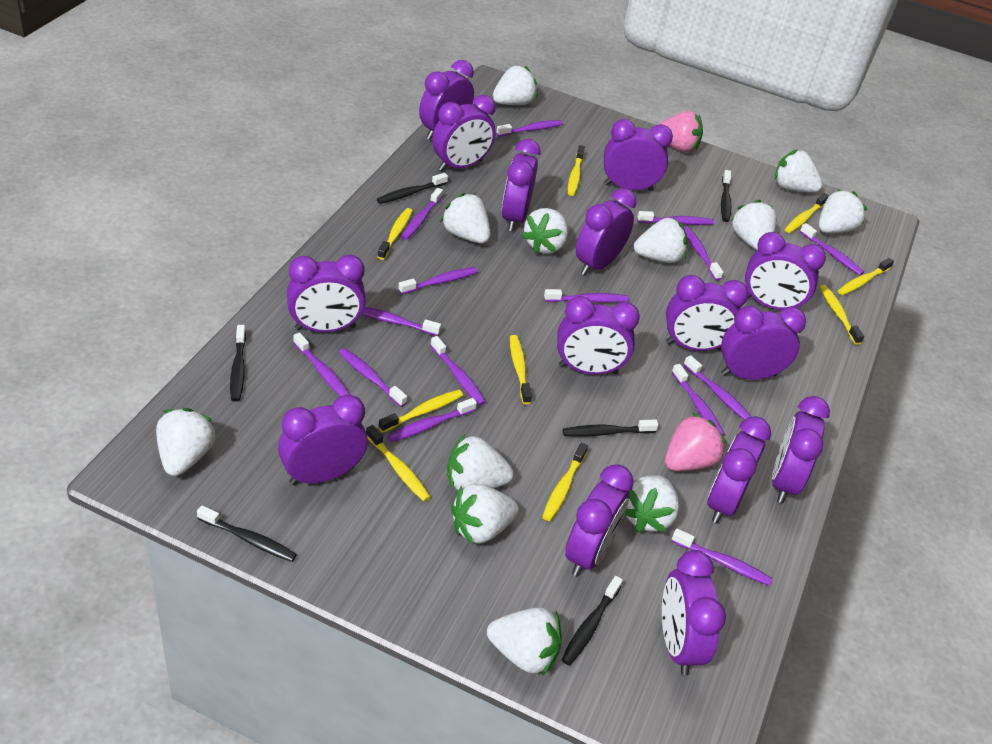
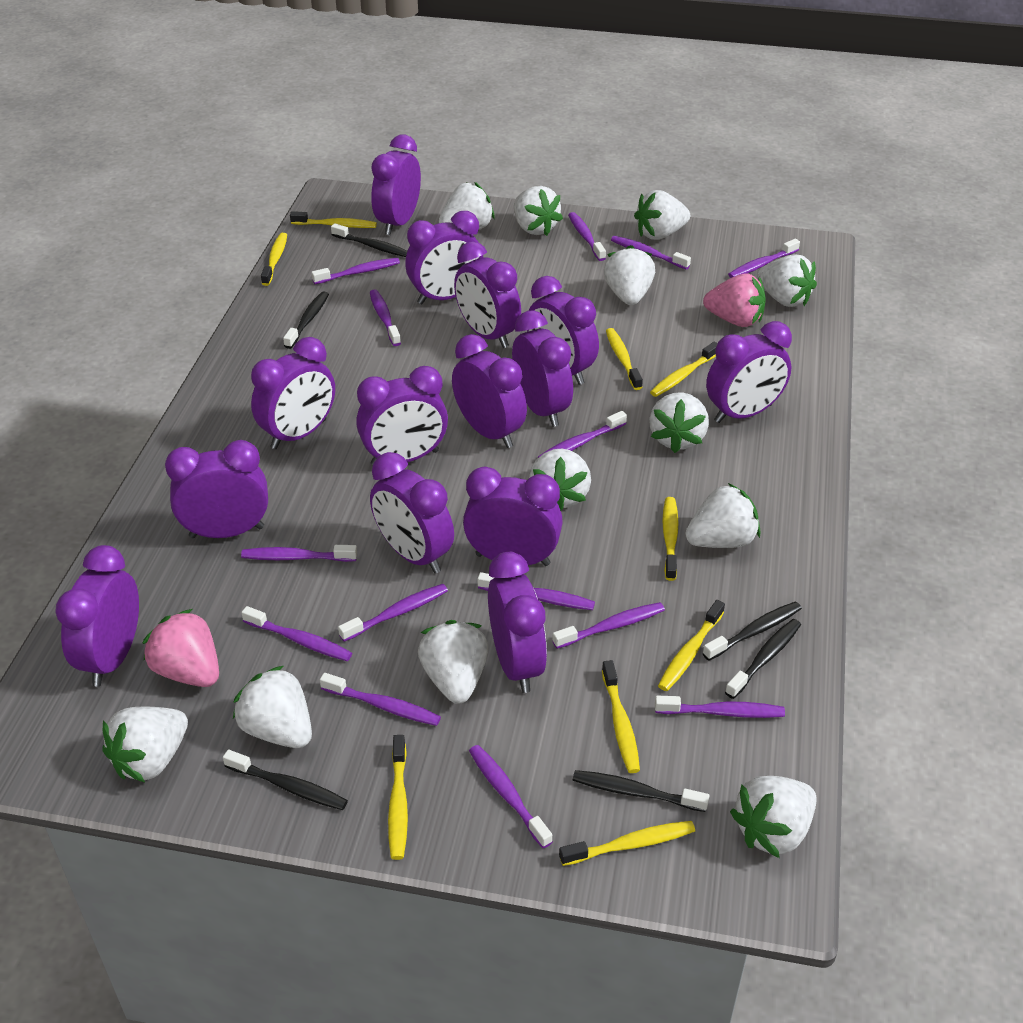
purple clock: [278,395,368,485] [287,255,366,332] [419,60,474,140] [432,95,496,171] [502,139,541,231] [557,296,640,374] [565,464,634,577] [576,188,636,275] [604,119,673,191] [662,550,726,675] [666,275,748,351] [708,416,771,524] [721,306,806,380] [745,232,826,310] [772,396,830,503] = 15 -> [55,545,139,686] [165,440,268,538] [251,337,335,449] [356,366,448,465] [370,452,454,573] [371,135,421,235] [405,211,483,304] [452,334,527,448] [454,241,521,348] [463,466,563,566] [488,552,547,693] [512,310,573,427] [527,276,599,385] [706,321,792,423] = 14
purple toothbrush: [293,332,350,396] [339,348,407,407] [361,307,441,336] [388,398,477,442] [398,267,478,294] [401,188,443,240] [430,336,486,405] [496,120,563,137] [544,289,629,303] [637,211,714,225] [672,364,725,436] [672,528,772,586] [683,355,752,420] [684,226,724,281] [800,223,864,275] = 15 -> [241,545,357,562] [241,606,352,661] [311,258,400,284] [320,673,441,726] [338,584,448,642] [370,289,401,346] [469,745,553,848] [478,572,595,610] [538,411,627,458] [552,602,665,649] [568,212,606,261] [611,236,691,270] [655,696,785,718] [728,239,800,278] = 14

